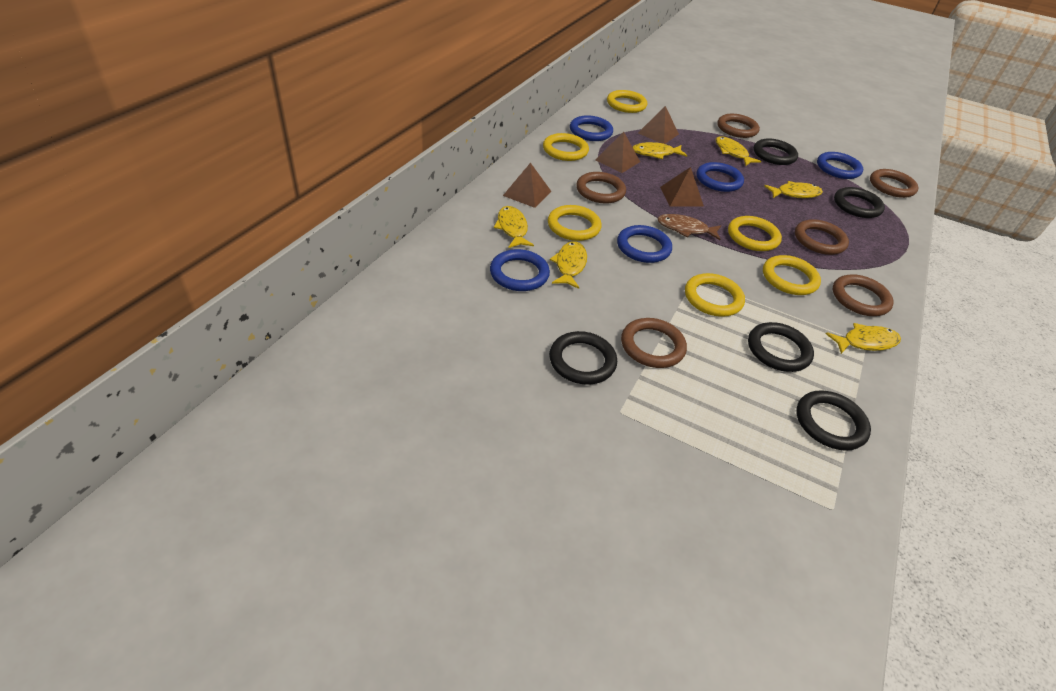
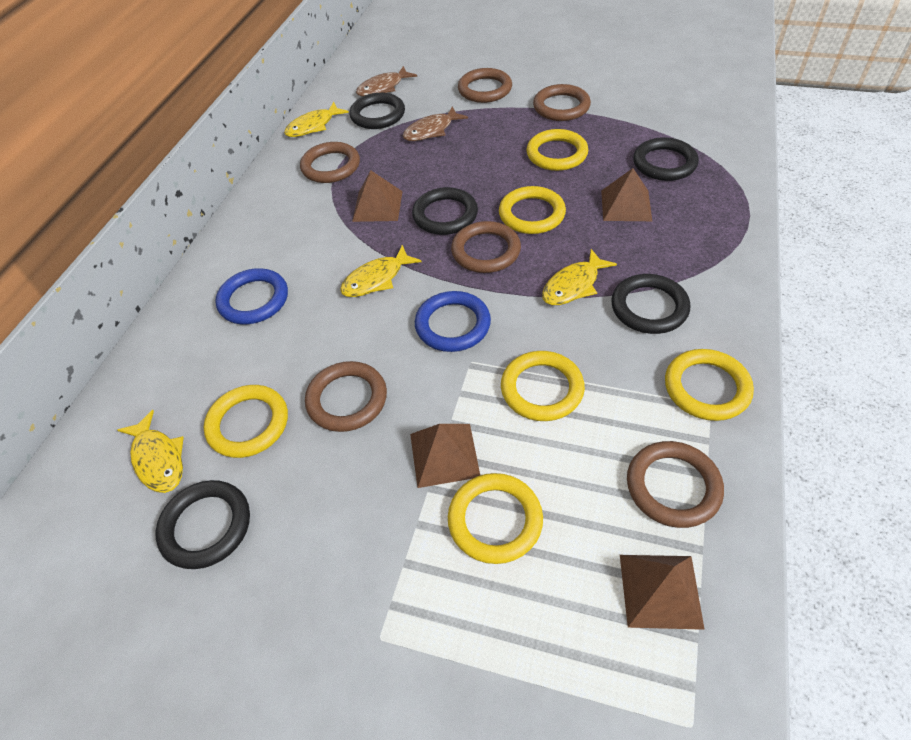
blue ring: [490,249,550,291] [570,115,613,141] [617,225,672,263] [697,162,744,192] [817,152,863,179] = 5 -> [215,268,288,324] [415,291,491,352] = 2
brown fish: [657,214,721,240] = 1 -> [356,66,417,96] [403,107,468,141] = 2
yellow fish: [494,206,534,248] [550,241,587,289] [633,142,687,159] [716,136,761,166] [764,181,823,198] [826,323,901,354] = 6 -> [117,410,184,493] [284,102,349,137] [340,245,422,297] [542,249,617,305] = 4

